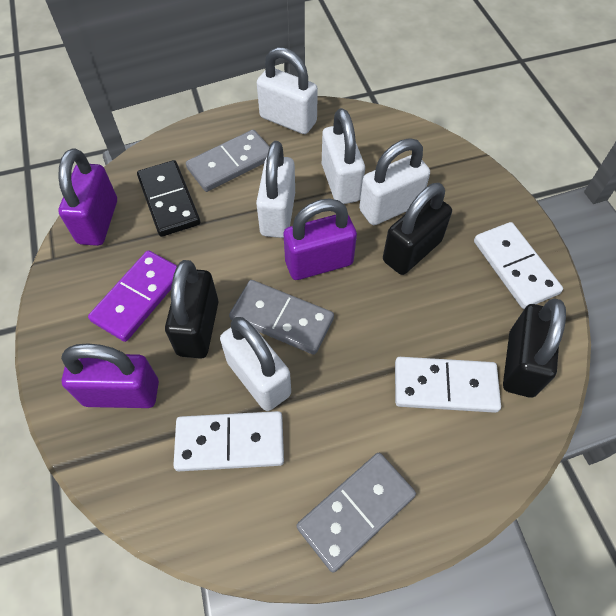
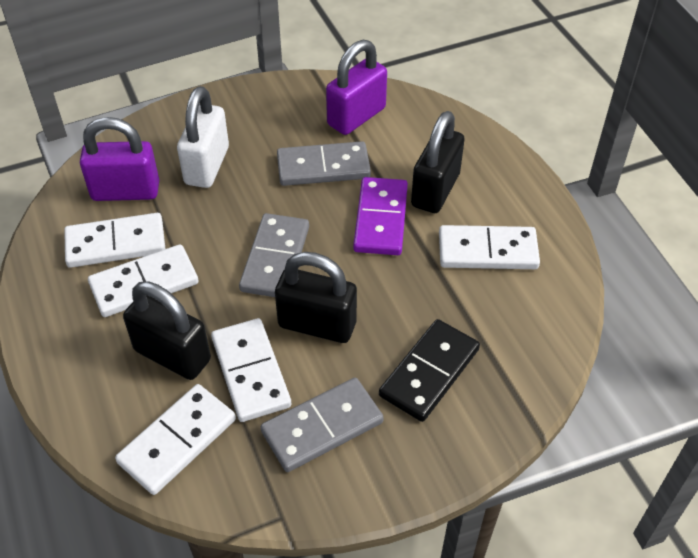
purple padlock: [58,148,117,246] [61,343,159,408] [284,198,357,280] = 3 -> [80,117,159,201] [326,40,387,135] = 2
white domino: [173,411,284,471] [395,357,501,413] [474,222,563,309] = 3 -> [64,213,165,268] [88,244,198,317] [115,384,236,495] [211,318,291,422] [439,225,540,269] = 5
white padlock: [220,317,291,411] [256,141,295,238] [257,47,318,134] [322,108,365,204] [359,138,430,225] = 5 -> [177,86,229,188] = 1

